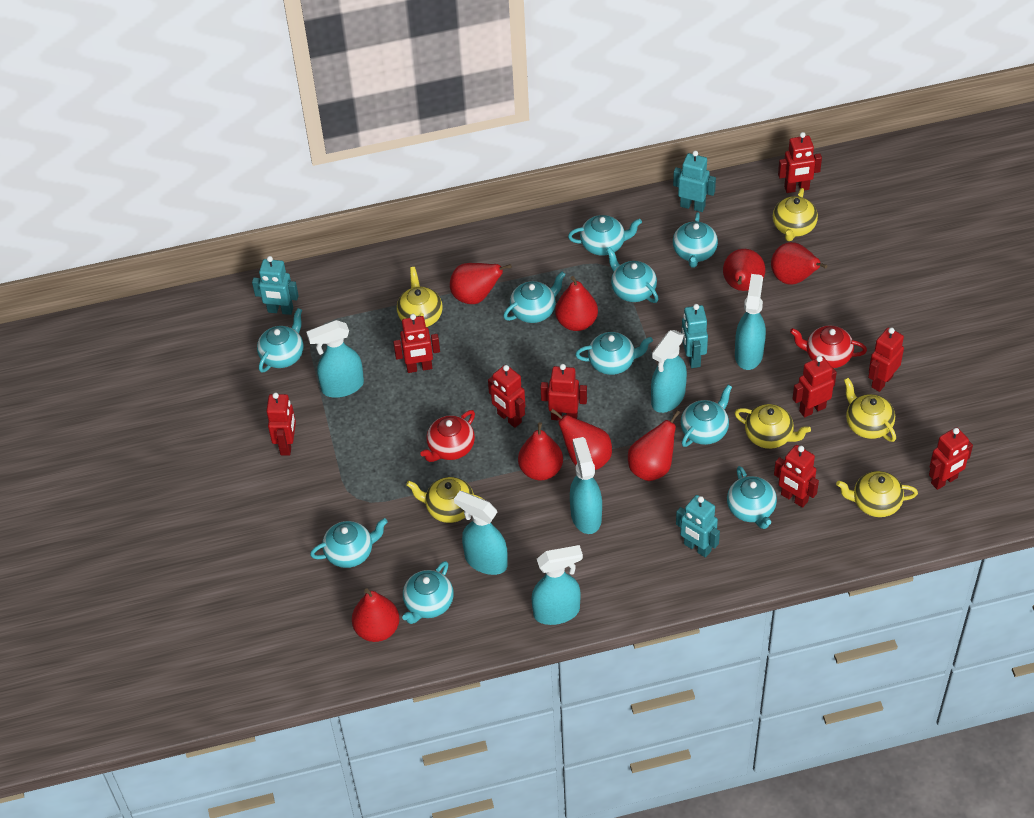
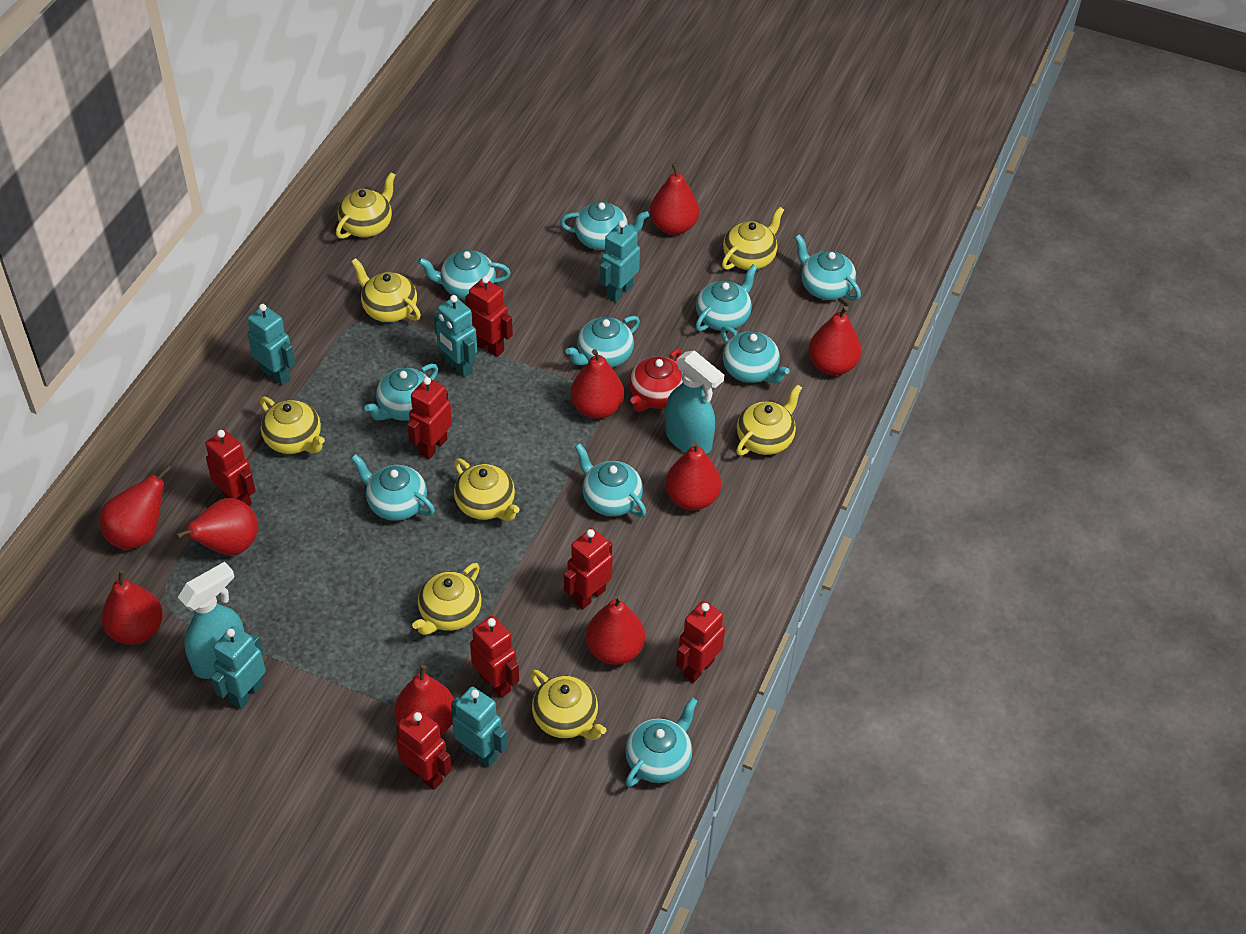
red pear: [352,589,399,642] [450,263,512,304] [518,422,563,480] [551,409,612,470] [555,276,598,331] [628,410,680,481] [723,249,766,291] [771,242,827,285] = 8 -> [100,465,172,549] [101,570,163,645] [175,498,258,555] [394,665,454,735] [570,349,624,419] [586,596,645,665] [650,163,699,235] [665,442,721,510] [808,306,862,375] = 9
red robot: [266,393,296,455] [393,314,440,373] [488,365,525,428] [540,364,587,421] [774,445,819,508] [778,132,822,193] [792,356,837,418] [868,328,904,392] [929,427,973,490] = 9 -> [205,430,256,506] [396,709,452,790] [407,377,452,459] [465,276,513,357] [470,616,519,698] [564,528,613,610] [676,601,725,683] = 7
red teapot: [420,410,475,462] [790,326,867,368] = 2 -> [629,349,683,412] = 1
turquoise robot: [252,256,299,315] [673,151,716,212] [676,495,720,558] [682,304,708,368] = 4 -> [211,626,266,709] [247,304,295,385] [434,295,477,377] [451,686,508,767] [600,221,640,303] = 5
turquoise spray bottle: [306,320,364,398] [454,491,508,575] [531,545,583,625] [570,437,602,534] [651,330,687,413] [735,274,766,370] = 6 -> [178,562,244,679] [665,350,724,454] = 2
yellow teapot: [397,267,443,327] [406,477,483,523] [735,404,811,449] [773,188,818,241] [836,471,918,517] [844,378,896,442] = 6 -> [260,397,325,454] [336,172,396,239] [351,258,421,322] [412,563,482,635] [454,458,520,521] [530,670,607,740] [722,207,784,270] [736,384,802,456] = 8

